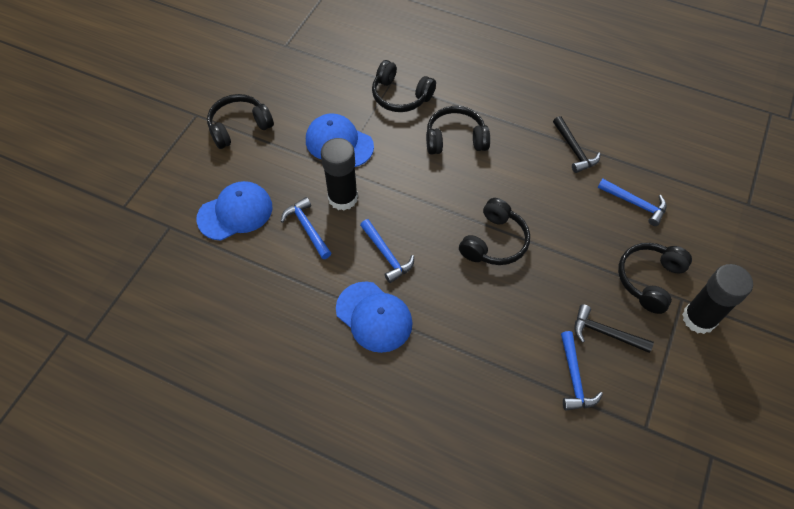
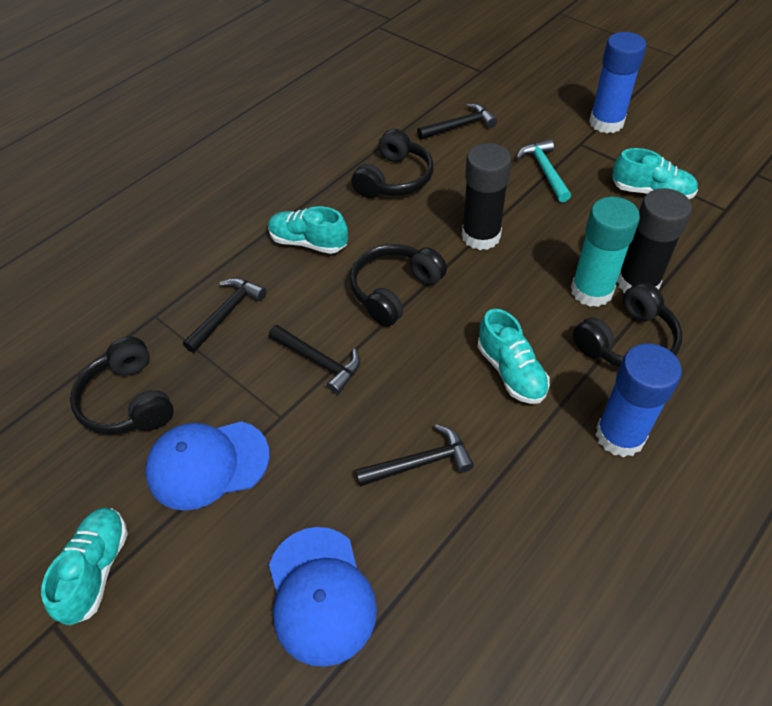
black hammer: [553,116,601,173] [574,304,654,353] = 2 -> [183,278,266,353] [269,325,360,394] [355,424,474,487] [417,103,497,140] = 4
black headphones: [207,94,274,149] [372,60,436,112] [426,106,490,155] [459,198,530,265] [618,243,692,314] = 5 -> [70,337,174,435] [350,244,447,327] [351,129,434,198] [573,282,682,368] = 4
blue cap: [196,181,272,241] [306,113,374,167] [336,281,413,353] = 3 -> [145,421,270,511] [269,527,377,667] = 2
blue glue stick: none = 0 -> [589,32,646,133] [596,344,682,457] = 2
blue hammer: [281,197,331,259] [360,219,414,283] [561,331,603,410] [598,179,667,226] = 4 -> none = 0
turquoise glue stick: none = 0 -> [571,197,640,307] = 1
turquoise hammer: none = 0 -> [516,139,571,202] = 1
turquoise shoe: none = 0 -> [41,508,128,625] [268,206,348,254] [478,309,550,404] [612,148,698,199] = 4

